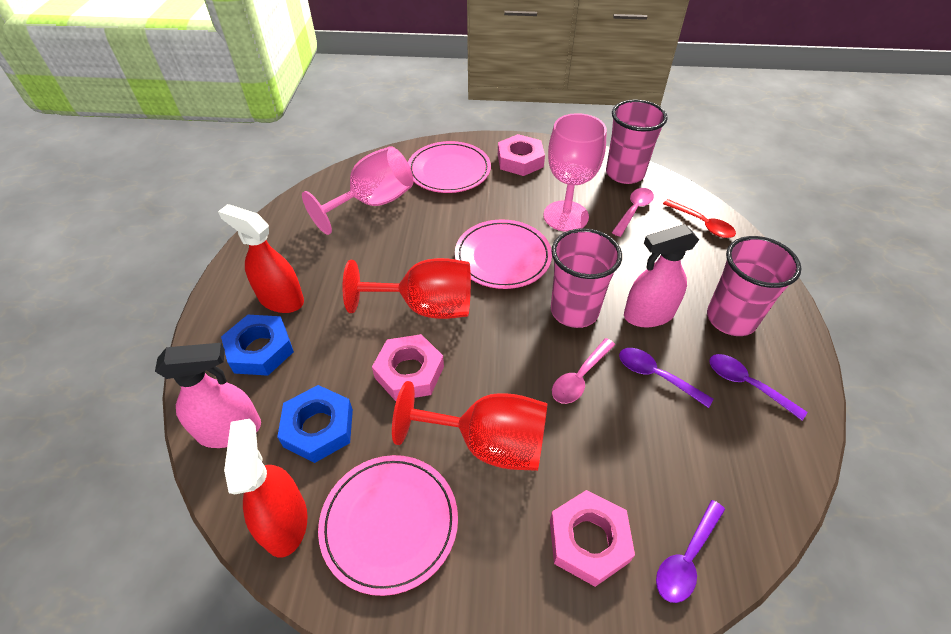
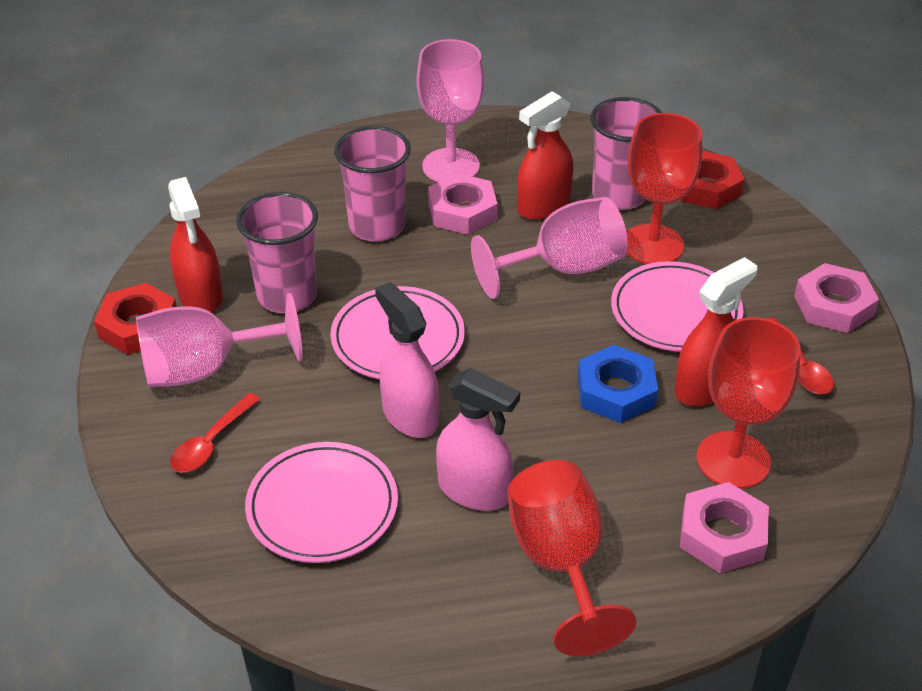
blue nut: [221,315,294,376] [277,385,353,463] = 2 -> [578,345,658,423] = 1
pink goblet: [302,146,413,235] [544,113,607,232] = 2 -> [136,293,303,387] [416,39,484,182] [471,197,628,299] = 3
pink spoon: [552,338,615,404] [612,188,654,237] = 2 -> none = 0
purple spoon: [619,348,714,408] [656,500,725,603] [709,354,807,420] = 3 -> none = 0
red goblet: [342,258,471,319] [392,381,548,471] = 2 -> [507,460,637,656] [626,113,702,264] [697,317,801,489] = 3
red nut: none = 0 -> [94,283,177,355] [680,151,745,209] = 2
red spoon: [663,199,736,238] = 1 -> [170,393,261,473] [768,318,834,394] = 2
red spray bottle: [218,204,304,313] [224,419,308,558] = 2 -> [168,177,223,313] [517,91,573,220] [674,257,757,406] = 3

